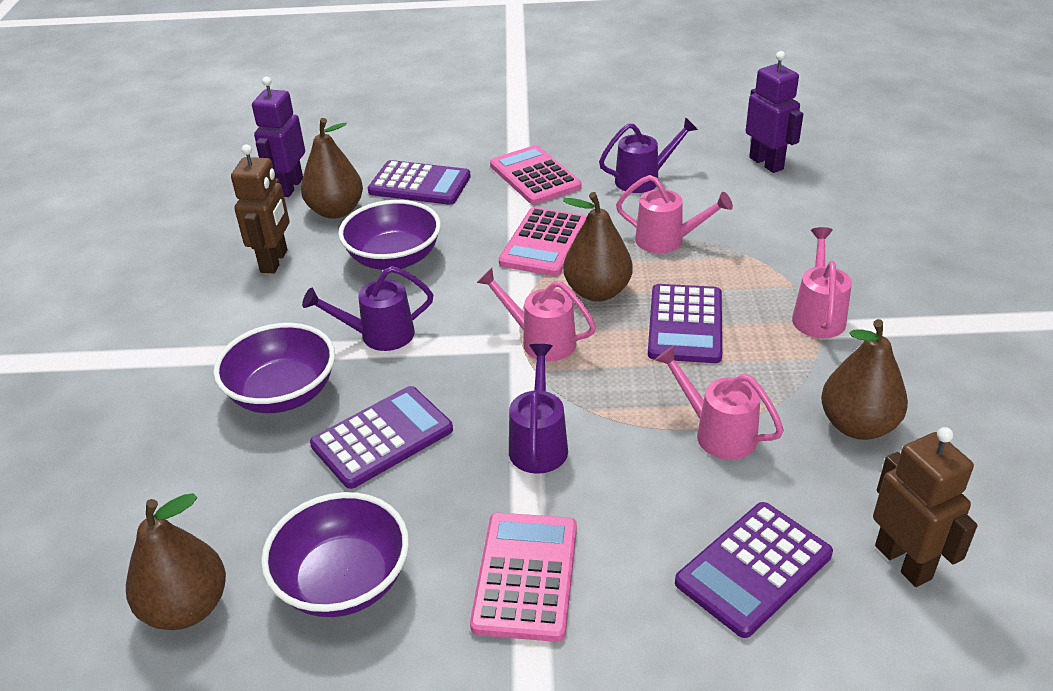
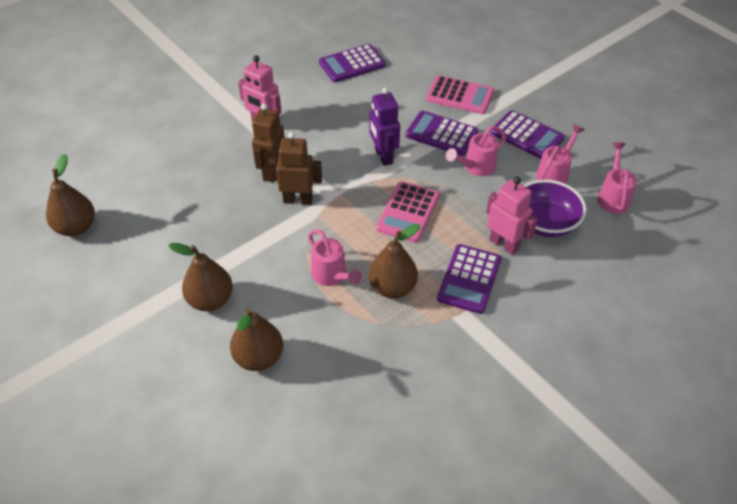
pink calculator: [470,513,577,642] [490,145,582,205] [499,207,587,276] = 3 -> [376,181,440,243] [426,75,494,114] = 2
pink robot: none = 0 -> [238,55,282,121] [486,177,537,255] = 2
purple bowl: [213,323,335,413] [261,492,409,617] [338,200,441,270] = 3 -> [524,180,587,237] = 1
purple robot: [252,77,305,197] [746,51,803,173] = 2 -> [370,87,400,166] = 1
purple watering can: [302,266,433,351] [509,344,568,474] [599,117,698,193] = 3 -> none = 0

